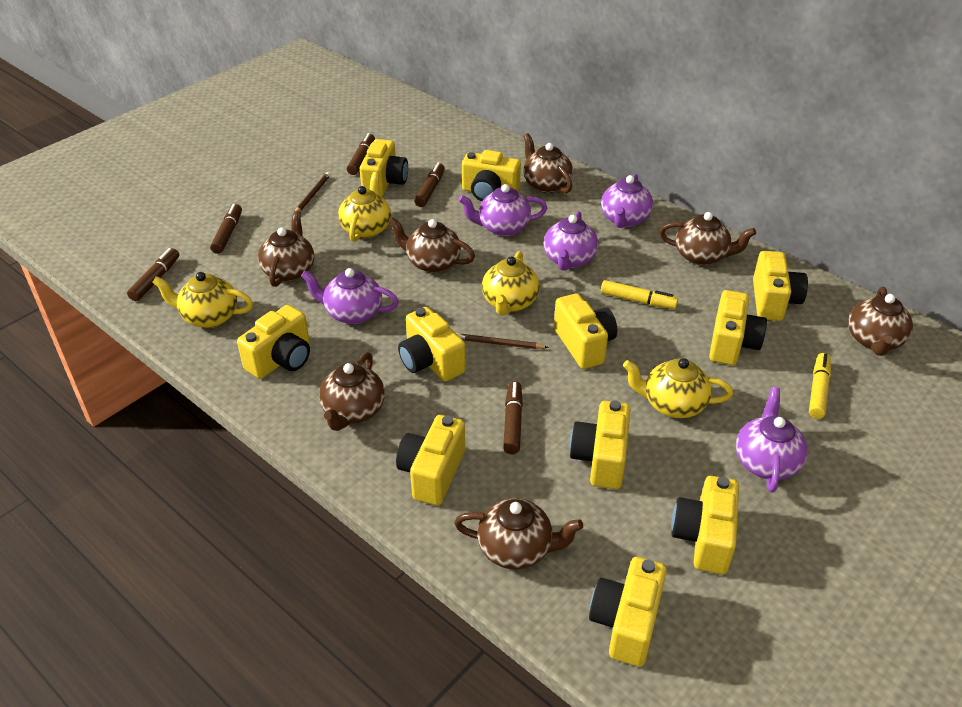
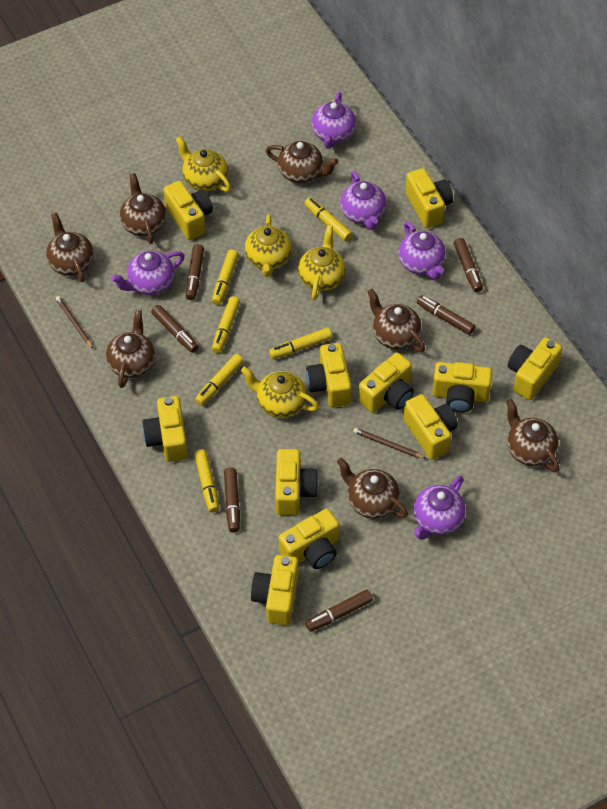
brown marker: [127,248,179,301] [210,204,242,254] [347,133,375,175] [414,163,445,207] [503,381,523,454] = 5 -> [151,305,199,353] [186,244,204,300] [224,468,240,533] [305,590,373,632] [417,295,475,335] [454,238,483,293] = 6
yellow marker: [601,280,678,309] [809,353,831,419] = 2 -> [194,449,219,513] [195,354,244,406] [212,250,239,305] [212,296,240,353] [269,328,332,359] [304,198,352,241] = 6

